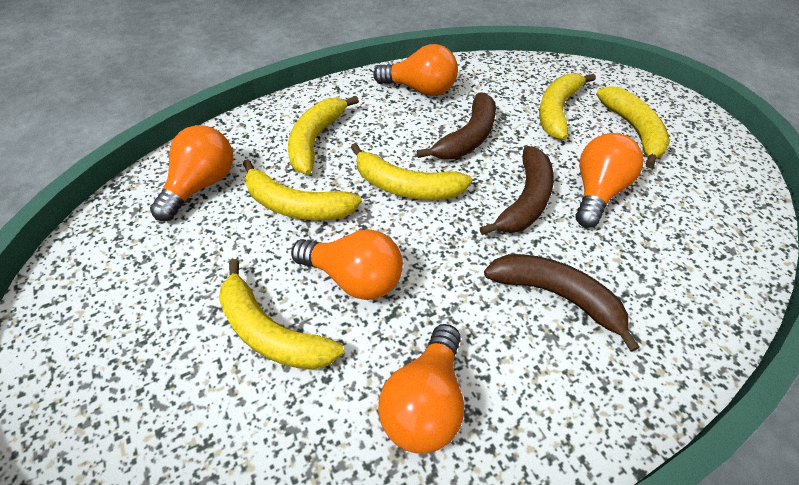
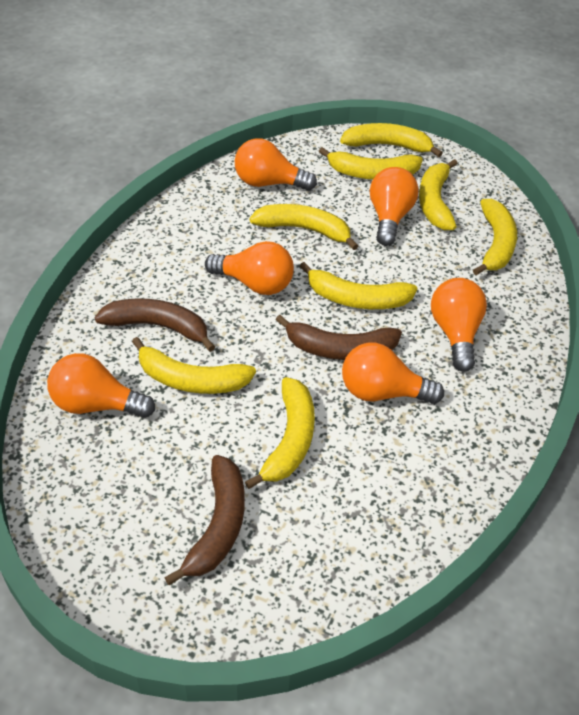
orange light bulb: [150,125,233,221] [291,229,403,300] [373,44,458,96] [378,324,464,454] [576,133,643,228] = 5 -> [47,353,155,418] [205,241,294,295] [235,138,317,191] [342,343,444,404] [370,167,418,246] [431,278,487,372] = 6
yellow banana: [219,259,344,370] [243,159,362,220] [288,96,359,175] [350,143,472,200] [539,73,596,140] [596,86,670,168] = 6 -> [132,337,256,394] [245,377,315,489] [250,204,358,250] [300,262,418,309] [319,147,423,180] [340,123,443,157] [419,159,458,230] [473,199,517,275] = 8

